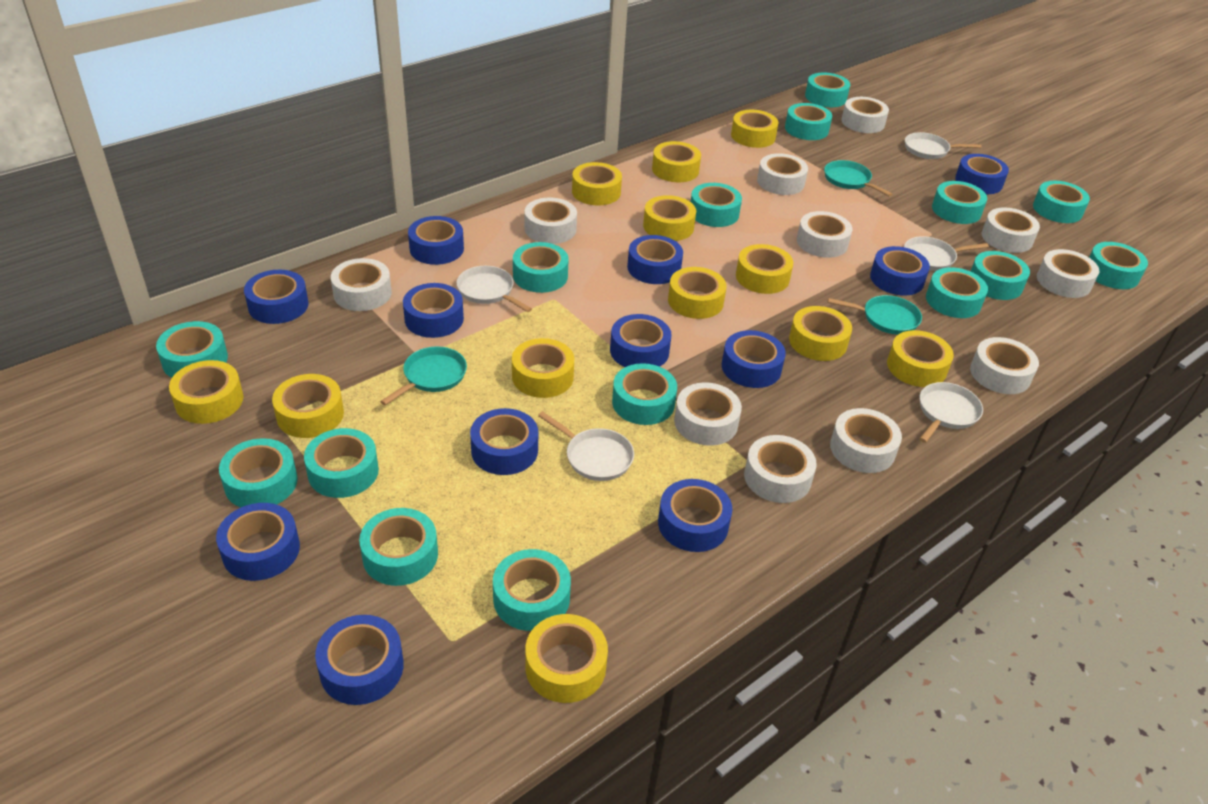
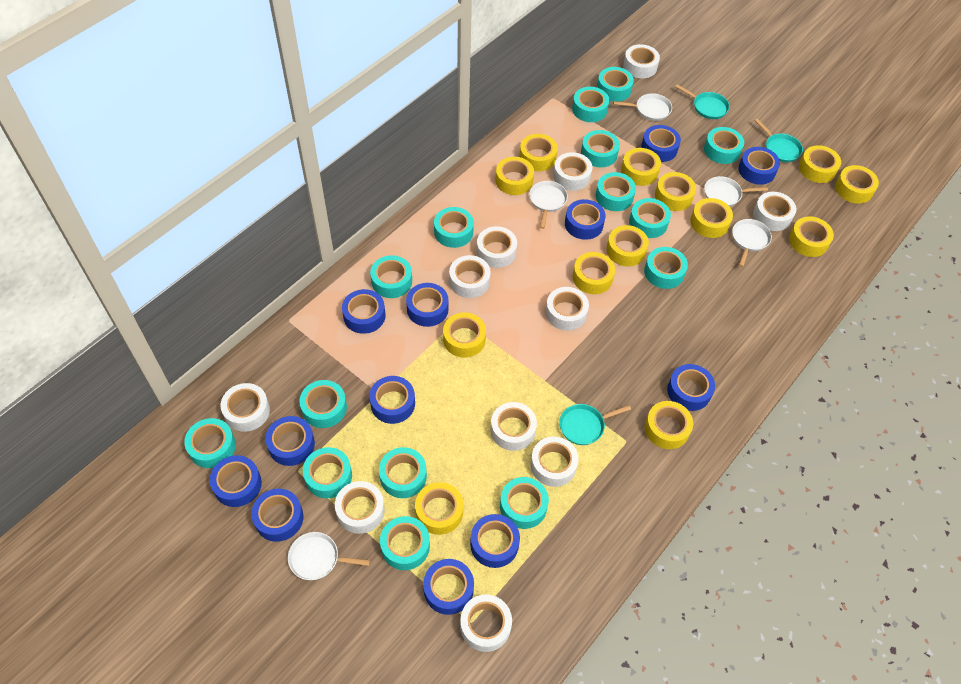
yellow tape: [169,360,243,424] [272,374,344,438] [512,338,574,398] [525,614,608,703] [572,162,622,206] [643,195,696,241] [652,141,701,182] [668,267,727,319] [731,110,778,148] [736,244,793,294] [789,306,852,361] [887,330,954,387] = 12 -> [415,482,463,535] [443,312,486,358] [495,157,534,195] [519,134,558,171] [573,252,615,294] [606,225,649,266] [621,148,661,186] [645,401,693,449] [655,172,696,211] [690,198,733,238] [789,216,834,257] [799,145,841,183] [835,165,879,204] = 13

